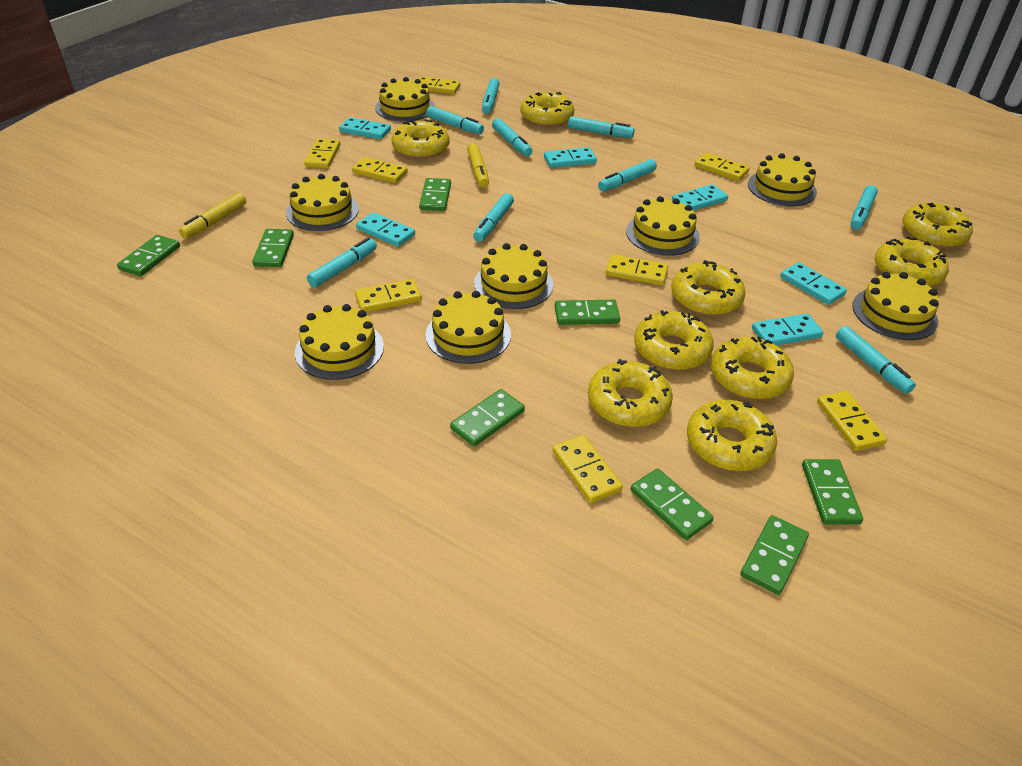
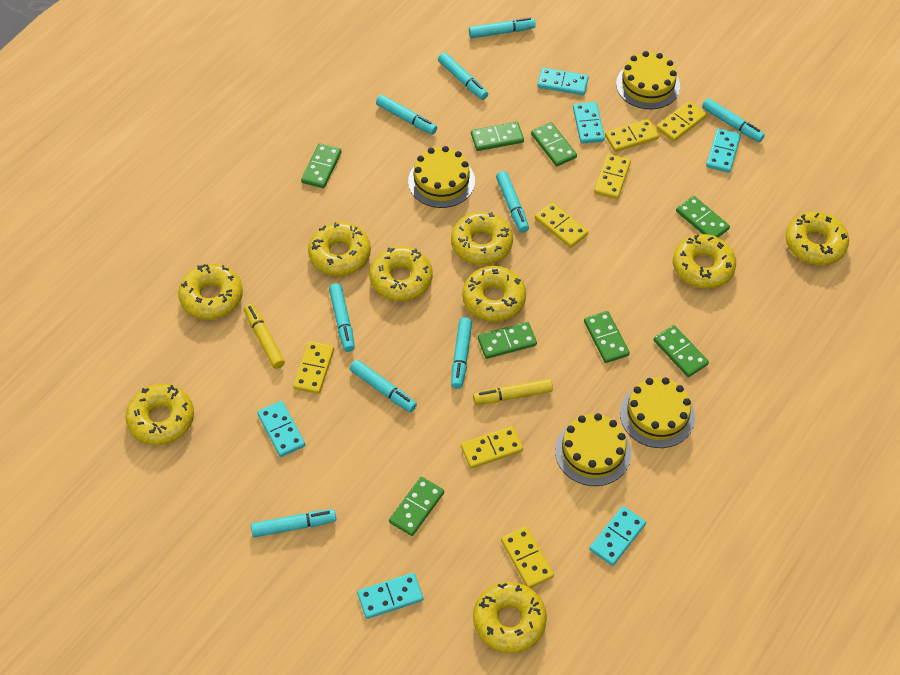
yellow cake: [286,174,359,231] [295,304,384,380] [375,77,435,122] [425,291,511,364] [474,243,554,309] [626,196,700,256] [748,153,817,206] [852,272,939,340] = 8 -> [408,146,475,208] [555,413,631,486] [616,51,680,109] [620,377,695,448] = 4
yellow domino: [304,139,340,168] [352,157,408,183] [355,279,422,312] [419,77,460,94] [553,435,623,503] [606,255,668,285] [695,153,750,181] [817,391,887,451] = 8 -> [293,341,334,394] [461,426,523,469] [501,526,554,588] [535,202,588,248] [594,154,631,199] [605,119,659,152] [657,101,707,142] = 7

